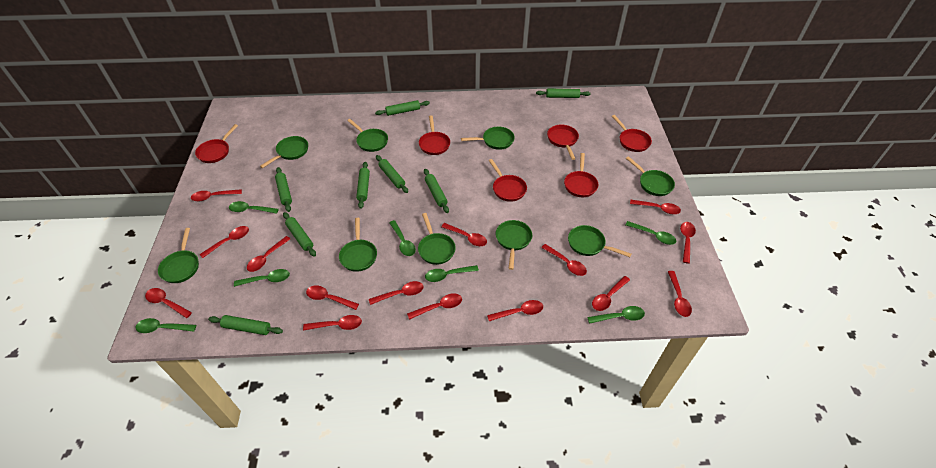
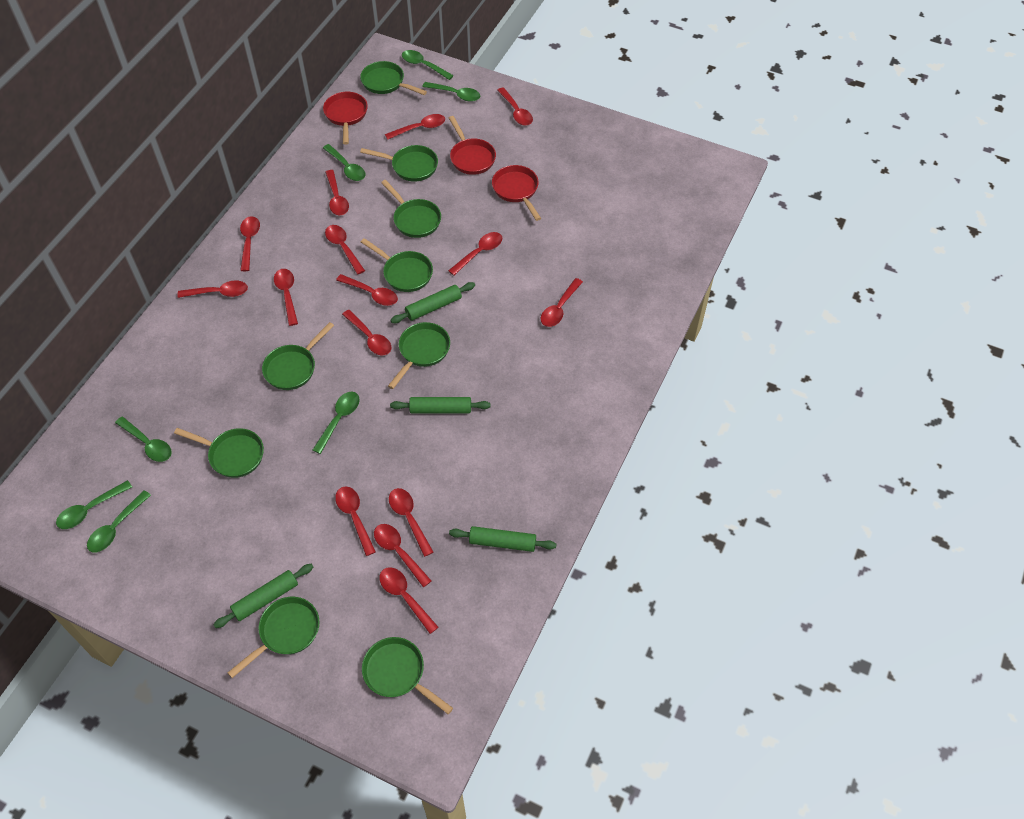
green rolling pin: [208,315,283,335] [275,167,292,212] [283,212,316,257] [356,162,370,209] [375,100,430,116] [376,155,408,193] [424,169,449,213] [536,89,590,98] = 8 -> [213,564,313,628] [390,282,475,323] [390,397,491,414] [449,526,556,552] = 4
red pan: [195,124,238,163] [419,115,450,155] [488,159,527,202] [547,125,579,160] [564,153,598,197] [612,115,652,152] = 6 -> [323,92,368,145] [449,116,496,175] [492,165,541,221] = 3

